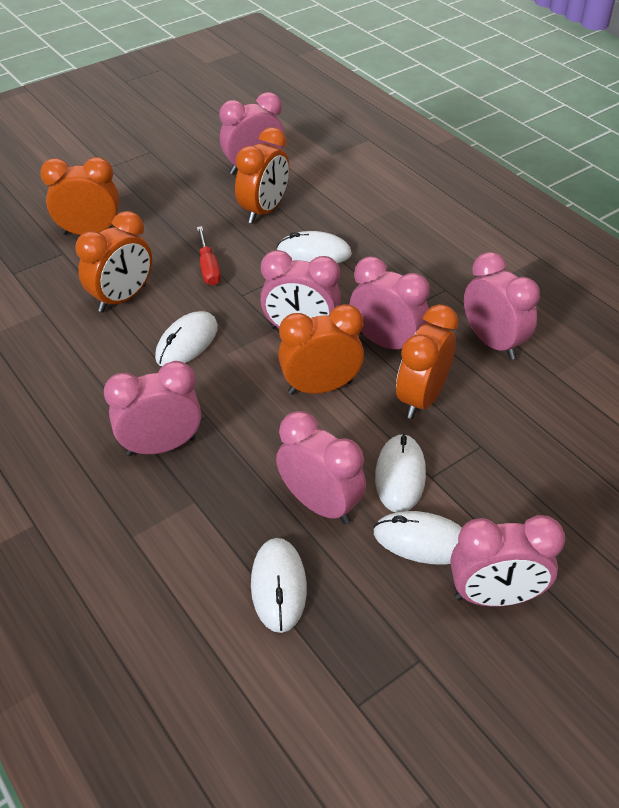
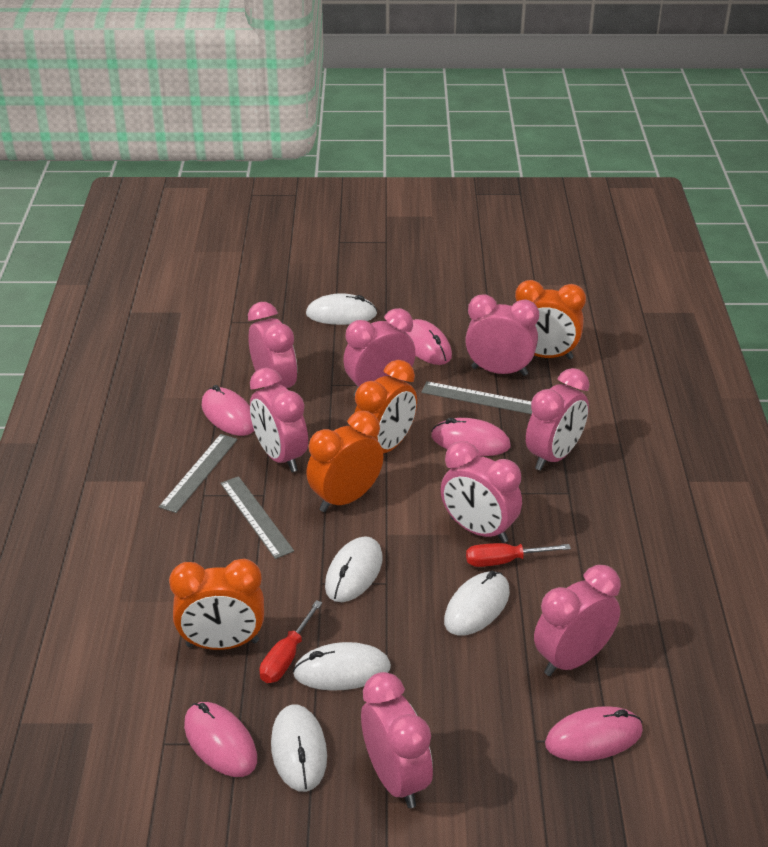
grey ruler: none = 0 -> [159,434,238,513] [220,476,294,559] [421,381,533,414] = 3
orange clock: [40,157,119,235] [76,211,152,312] [235,127,289,224] [278,304,364,395] [396,304,458,419] = 5 -> [169,559,264,650] [306,411,383,512] [355,360,417,453] [515,280,586,359] = 4
pink clock: [104,361,201,456] [219,92,285,175] [260,250,341,329] [276,411,366,524] [349,257,430,349] [450,515,565,607] [464,252,540,360] = 7 -> [248,302,297,388] [250,368,308,472] [343,308,416,396] [361,672,433,808] [441,441,522,543] [465,294,539,376] [526,368,590,471] [534,565,621,676] = 8
pink mouse: none = 0 -> [184,702,257,777] [201,385,254,436] [406,319,452,365] [431,418,511,456] [545,706,643,761] = 5
red screwdriver: [197,226,221,286] = 1 -> [259,600,322,683] [466,543,571,567] = 2

